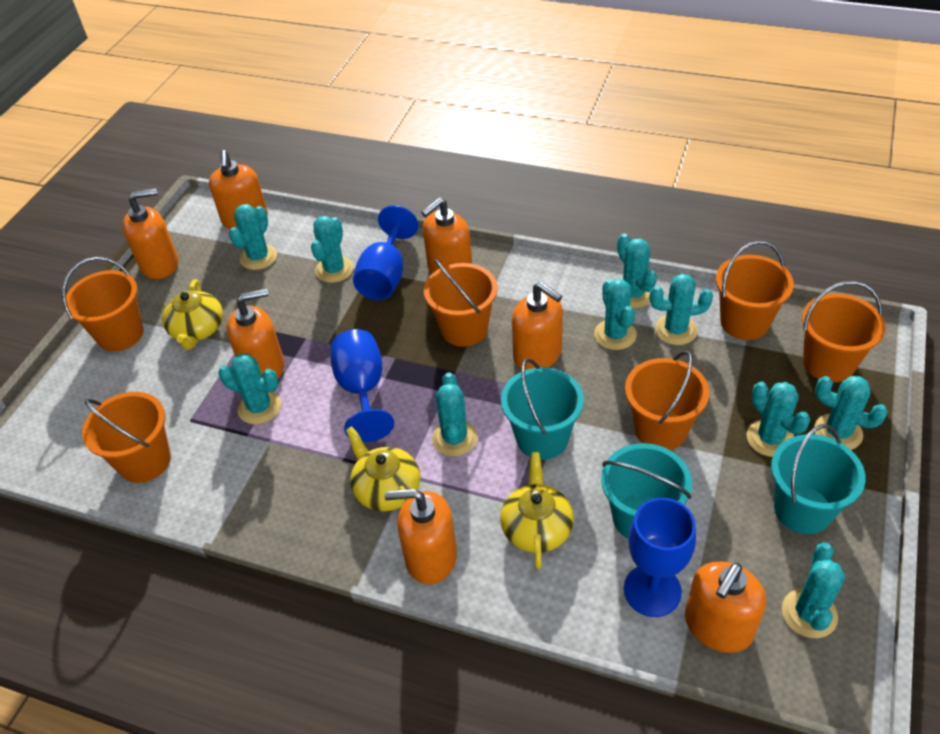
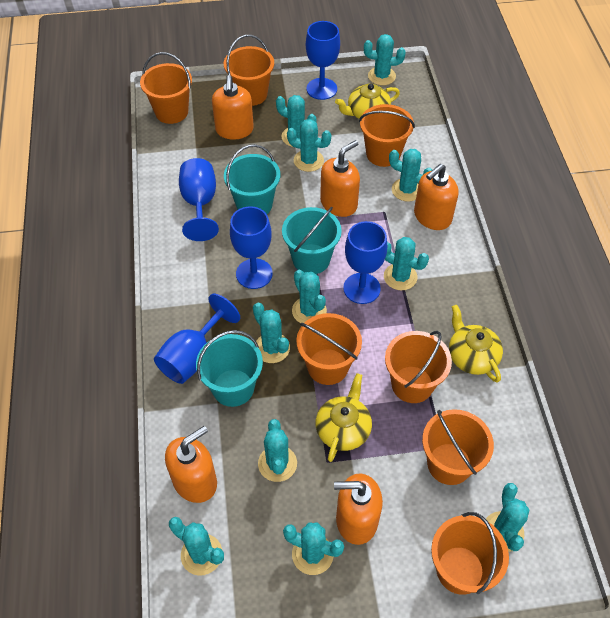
blue goblet: [331,329,394,442] [353,205,418,300] [624,498,696,617] = 3 -> [154,294,240,384] [179,158,219,241] [230,206,273,289] [306,21,340,100] [343,221,387,304] = 5
orange bucket: [62,257,143,352] [82,392,171,483] [424,259,498,347] [625,351,709,450] [716,241,794,340] [802,281,885,382] = 6 -> [140,52,192,124] [224,35,274,106] [296,313,362,385] [359,104,415,167] [385,331,452,403] [422,409,494,485] [431,512,509,595] = 7
orange soap dispenser: [122,188,178,279] [209,150,268,230] [226,288,284,379] [384,489,457,584] [421,197,472,274] [512,282,563,370] [685,561,766,653] = 7 -> [165,426,217,503] [212,75,254,140] [320,140,360,217] [334,474,383,545] [414,164,459,230] = 5
turquoise cactus: [218,354,281,425] [229,204,277,270] [311,216,353,283] [432,372,478,456] [594,279,637,350] [617,234,657,308] [650,274,713,345] [747,382,810,457] [782,543,845,638] [814,376,888,450] = 10 -> [169,517,224,576] [253,303,290,363] [258,419,297,482] [276,95,316,147] [283,522,344,575] [287,119,331,172] [292,270,327,323] [364,34,405,86] [384,237,429,290] [389,149,432,202] [486,483,529,552] = 11

